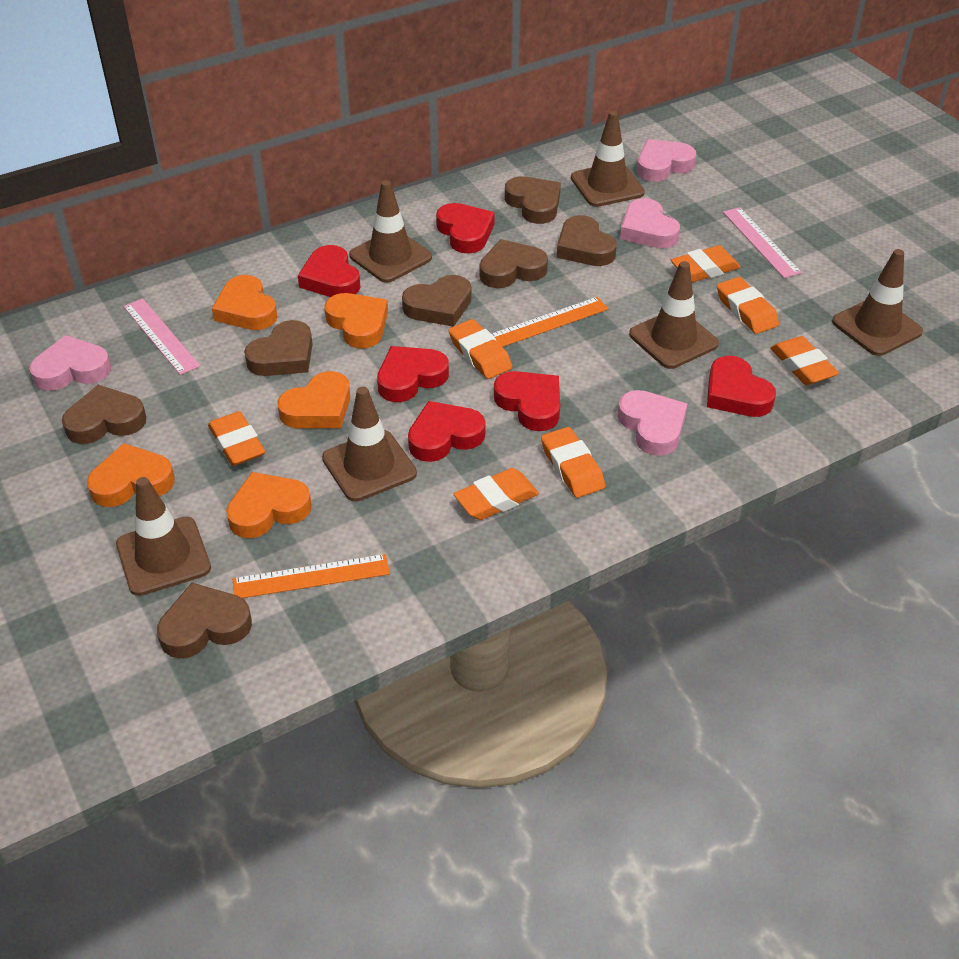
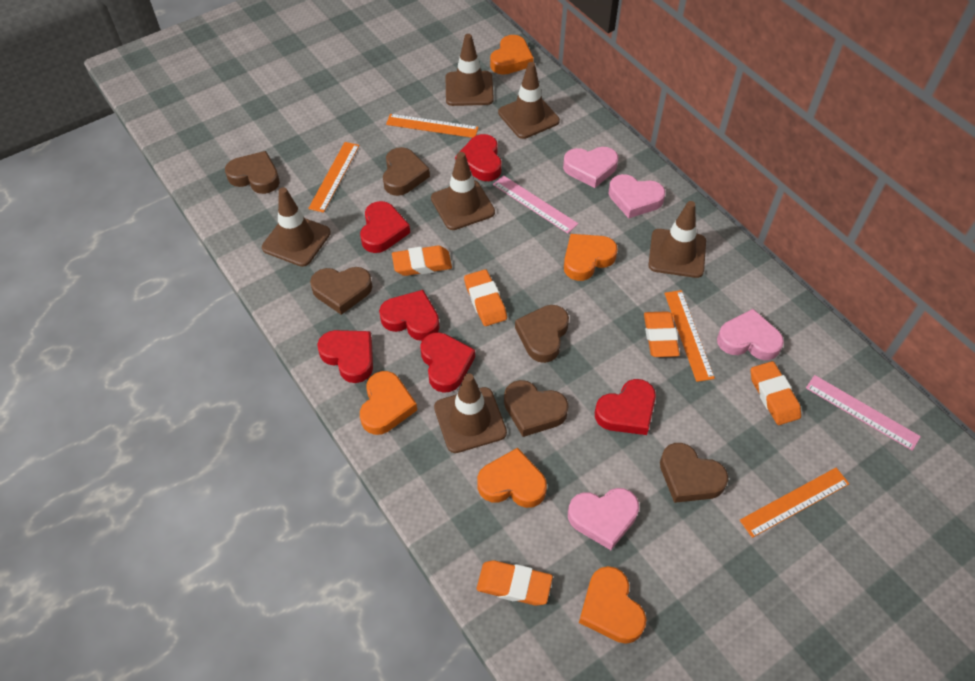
brown heart: [62,385,146,444] [157,583,252,658] [244,320,313,376] [402,275,472,326] [480,239,548,288] [505,176,561,224] [557,215,617,266] = 7 -> [225,151,280,194] [310,267,373,315] [383,147,430,196] [504,380,569,437] [515,305,569,363] [660,443,728,503] = 6
orange eraser: [208,411,265,466] [449,319,512,379] [454,468,539,520] [541,427,605,498] [671,245,740,282] [717,277,779,334] [770,336,839,385] = 7 -> [392,245,452,276] [464,269,507,326] [477,560,553,606] [644,311,680,357] [750,361,801,425] = 5
orange ruler: [233,554,390,598] [492,297,609,347] = 2 -> [308,142,360,213] [386,114,479,138] [664,290,715,382] [740,468,849,538] = 4

